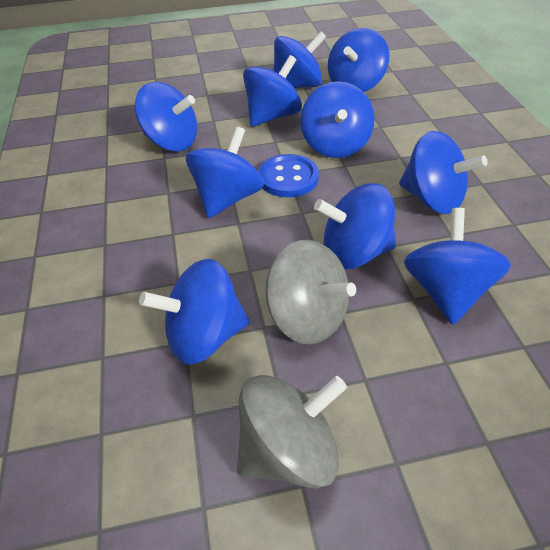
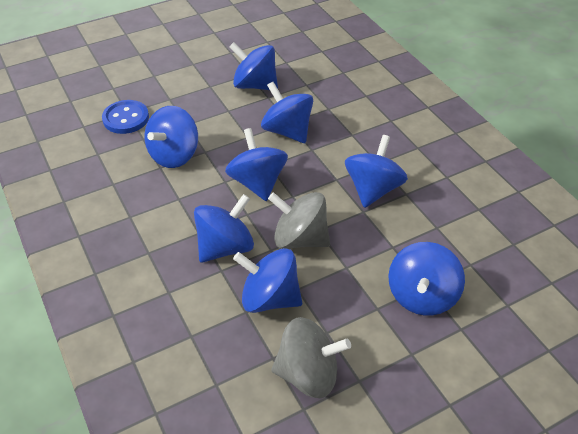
blue spinning top: [134,82,197,151] [139,259,249,365] [186,126,264,218] [243,55,302,127] [274,31,326,88] [301,81,375,158] [314,183,396,270] [328,28,389,92] [399,131,488,214] [404,208,511,325] = 10 -> [145,106,198,168] [194,194,254,263] [225,128,288,201] [229,42,278,90] [233,248,302,313] [261,82,313,143] [345,135,408,208] [388,242,465,316] = 8

